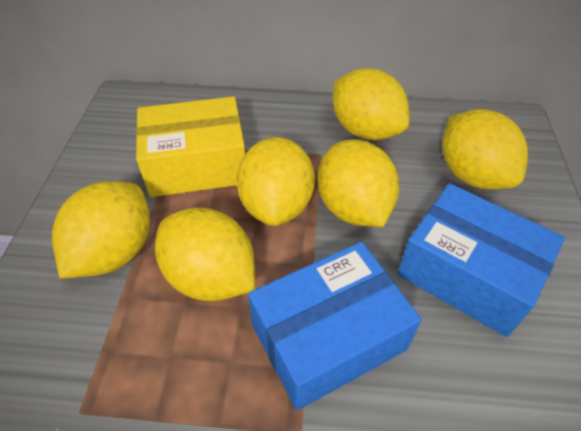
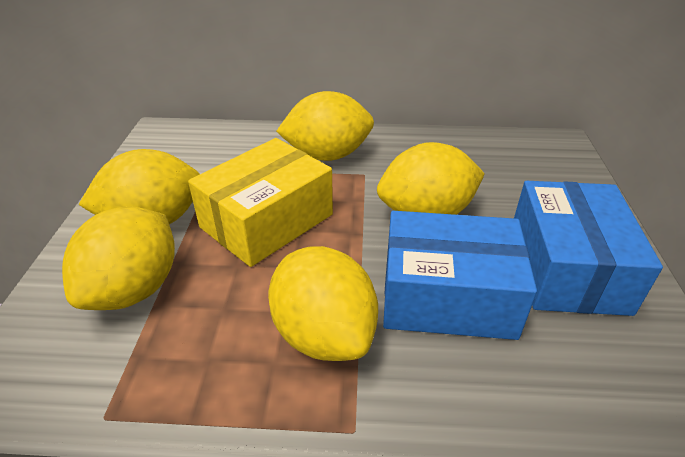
yellow lemon: [52,181,150,278] [155,207,255,301] [236,137,315,226] [318,139,399,227] [333,68,410,140] [442,109,528,189] = 6 -> [62,206,175,310] [79,149,200,225] [268,246,378,361] [276,91,374,161] [377,142,485,215] = 5

